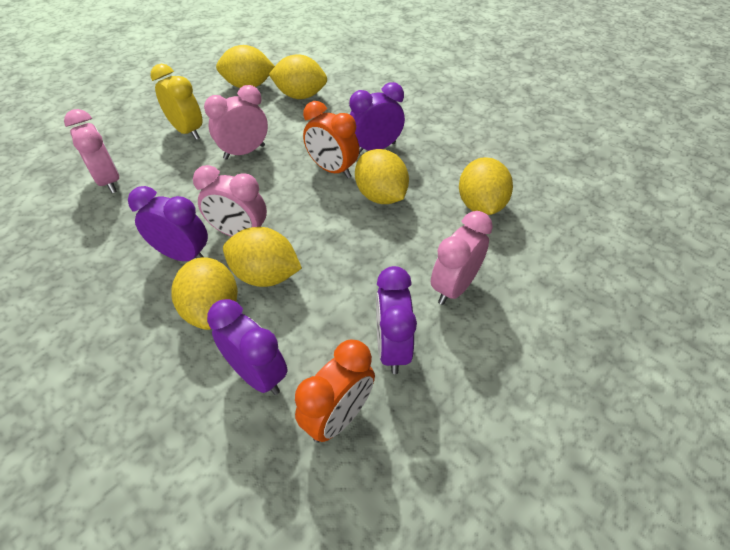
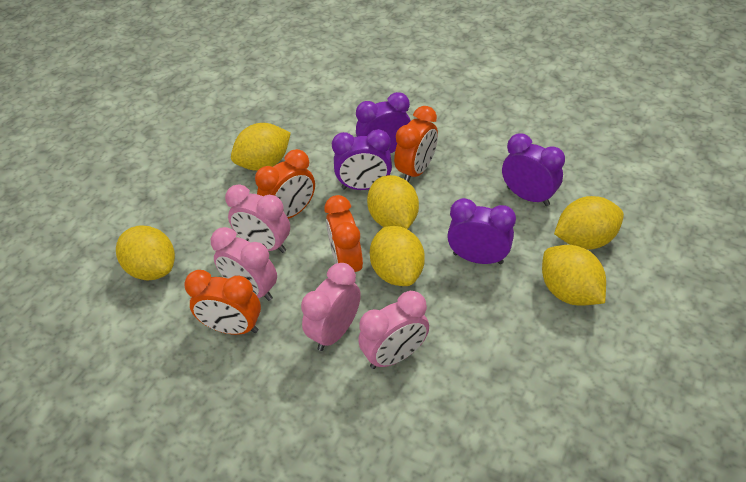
orange clock: [295,339,375,443] [303,101,359,178] = 2 -> [184,270,261,335] [255,149,315,219] [324,195,363,272] [394,106,438,182] = 4
yellow clock: [151,64,203,140] = 1 -> none = 0

